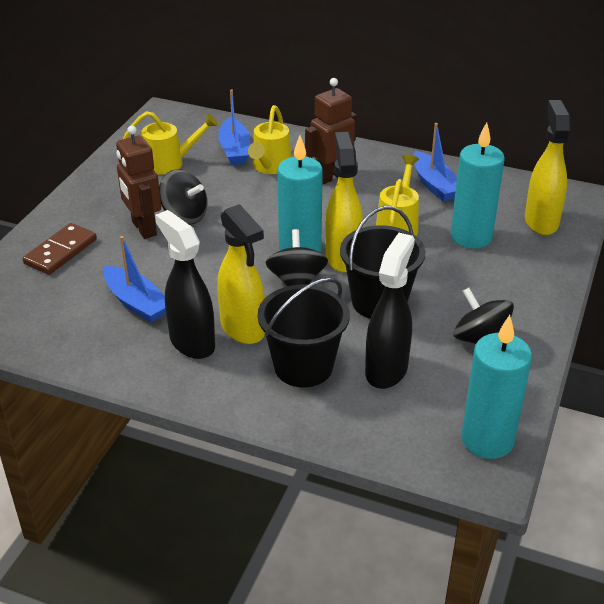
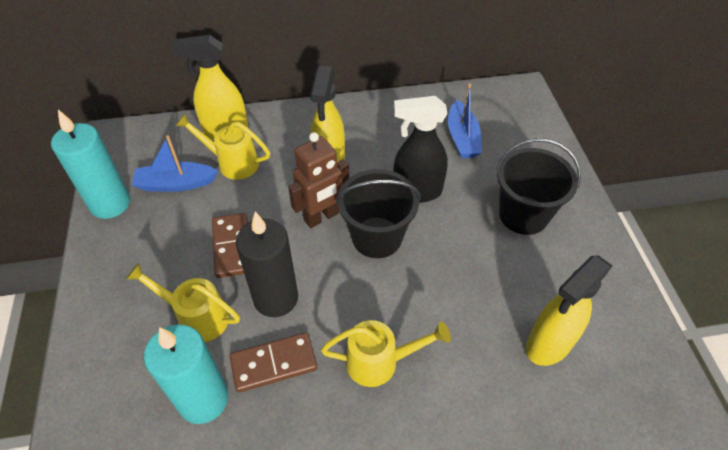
black candle: none = 0 -> [236,212,298,317] = 1
black spinning top: [159,169,208,224] [265,229,328,286] [454,288,514,344] = 3 -> none = 0
black spray bottle: [155,210,215,359] [365,233,415,389] = 2 -> [393,96,448,203] = 1
blue boat: [103,236,166,323] [218,89,250,165] [413,123,457,202] = 3 -> [132,135,218,192] [448,84,482,158] = 2
brown domino: [23,223,97,275] = 1 -> [212,213,248,278] [229,332,317,393] = 2
brown robot: [116,126,161,239] [305,78,357,185] = 2 -> [288,132,349,228] = 1
turquoise candle: [278,135,323,252] [451,122,505,248] [461,315,532,459] = 3 -> [51,110,130,219] [144,324,228,424] = 2

